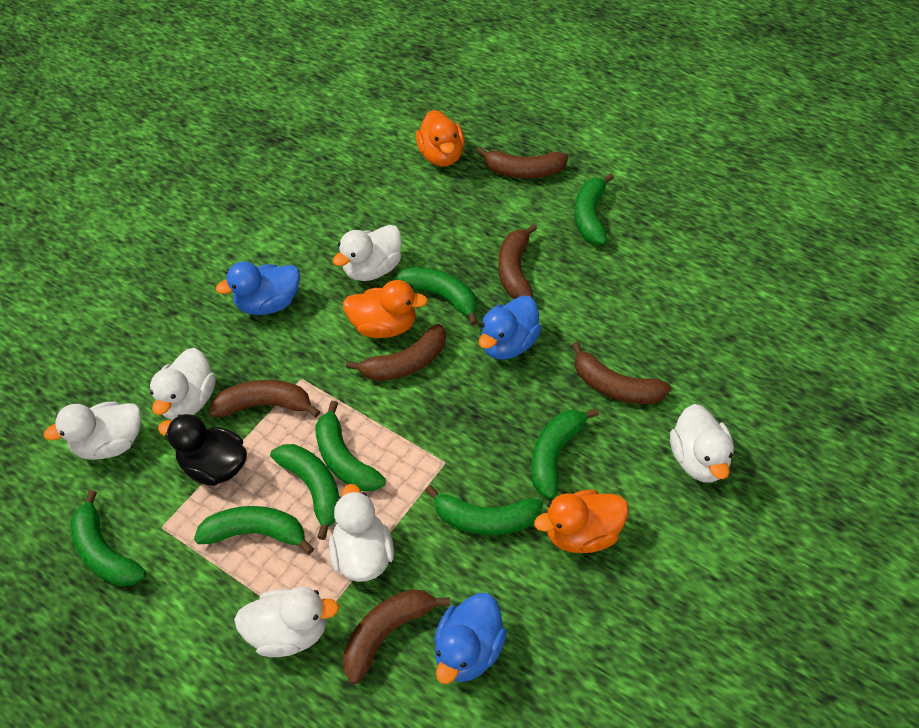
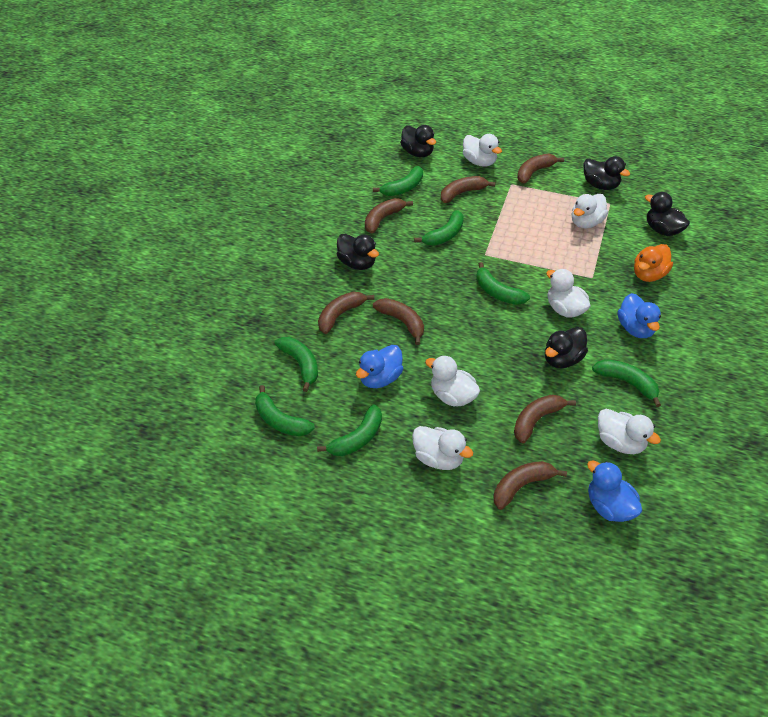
black duck: [158,414,247,486] = 1 -> [337,234,379,270] [400,125,436,157] [545,327,588,368] [583,156,630,190] [645,192,690,236] = 5
brown banana: [209,380,320,417] [343,589,450,684] [346,324,446,381] [476,147,568,179] [498,224,537,299] [572,342,671,404] = 6 -> [318,292,374,334] [365,198,413,234] [373,298,424,345] [441,176,495,203] [494,461,567,510] [514,395,576,443] [517,154,564,183] = 7
green banana: [70,490,146,587] [194,506,314,555] [270,444,339,540] [315,401,386,492] [393,267,478,326] [425,485,543,535] [531,408,599,499] [574,173,614,244] = 8 -> [255,385,315,436] [274,337,318,392] [317,404,382,456] [373,166,423,196] [414,210,464,246] [476,262,530,305] [592,359,661,407] = 7
orange duck: [343,280,428,338] [416,110,464,167] [534,490,629,553] = 3 -> [634,244,673,282] = 1

